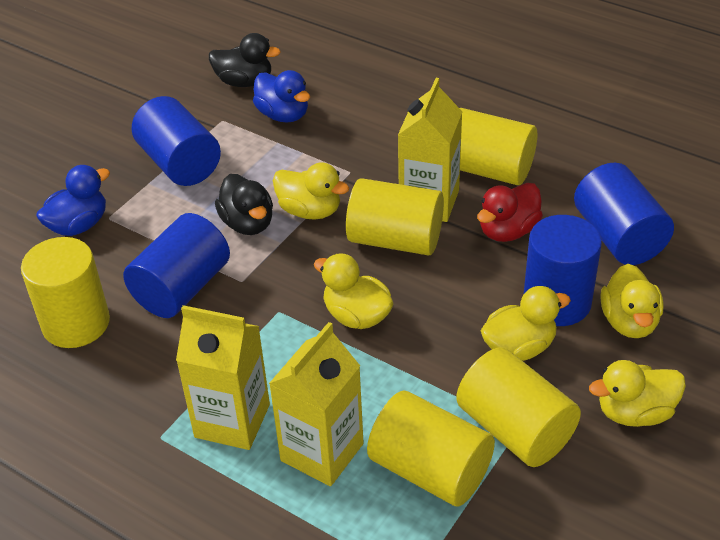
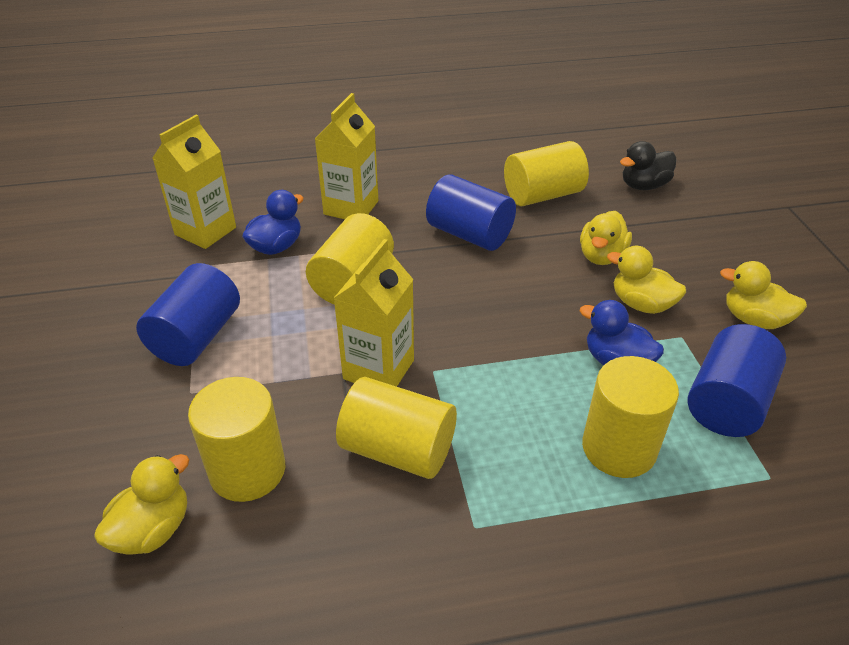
black duck: [209,33,281,87] [215,174,273,235] = 2 -> [620,141,676,190] = 1
blue cylinder: [123,213,230,318] [132,96,221,186] [524,215,602,326] [574,163,674,265] = 4 -> [136,263,240,366] [426,174,516,251] [688,324,786,437] = 3
red duck: [477,183,543,242] = 1 -> none = 0
yellow duck: [273,162,349,220] [314,253,393,329] [481,286,571,361] [589,360,686,427] [601,264,664,338] = 5 -> [94,454,189,555] [580,211,632,265] [607,246,686,314] [720,261,807,329] = 4

